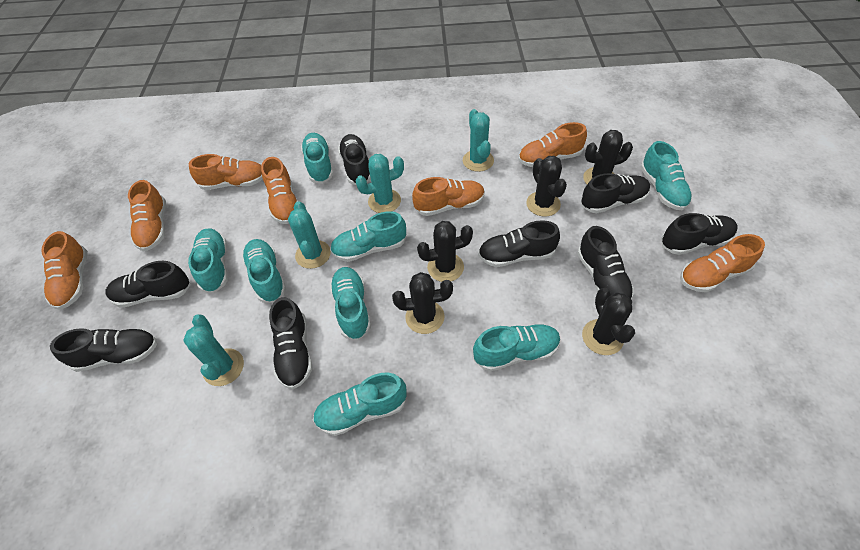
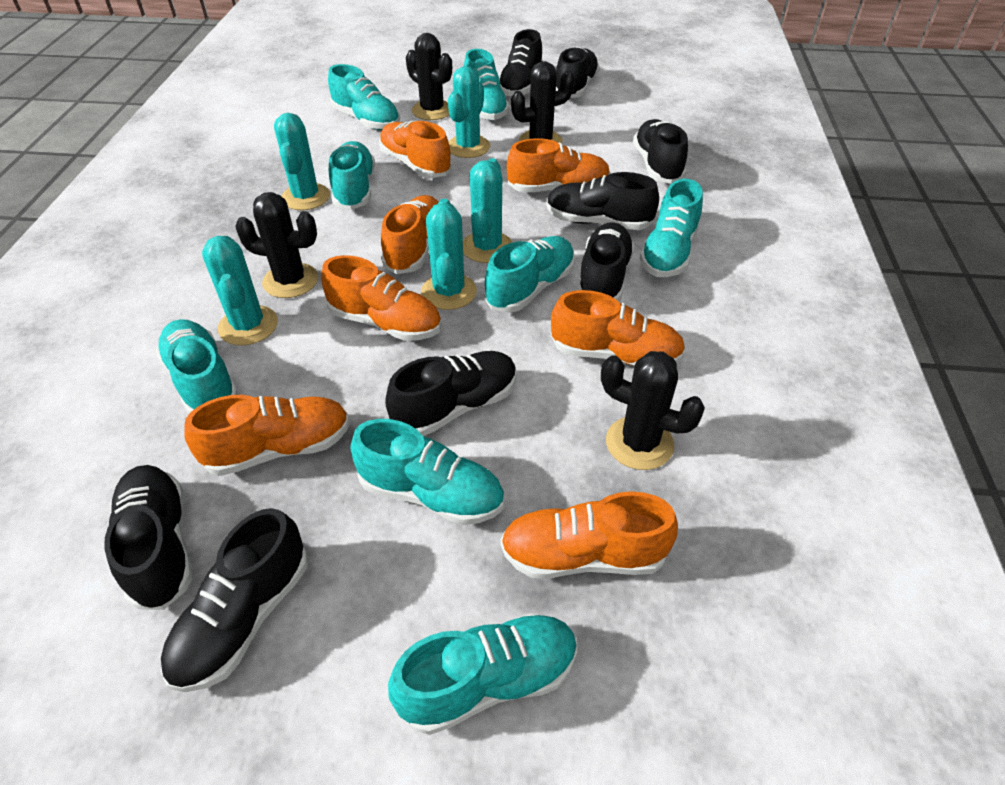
black cactus: [392,272,453,334] [417,221,473,282] [526,156,567,217] [582,288,635,355] [583,130,633,184] = 5 -> [235,192,318,298] [406,33,452,120] [511,61,575,144] [601,351,705,470] = 4
turquoise cactus: [183,315,244,386] [288,201,331,269] [356,154,404,213] [463,109,494,172] = 4 -> [202,236,278,345] [274,113,330,210] [421,199,477,310] [448,66,490,158] [463,158,513,263] = 5

